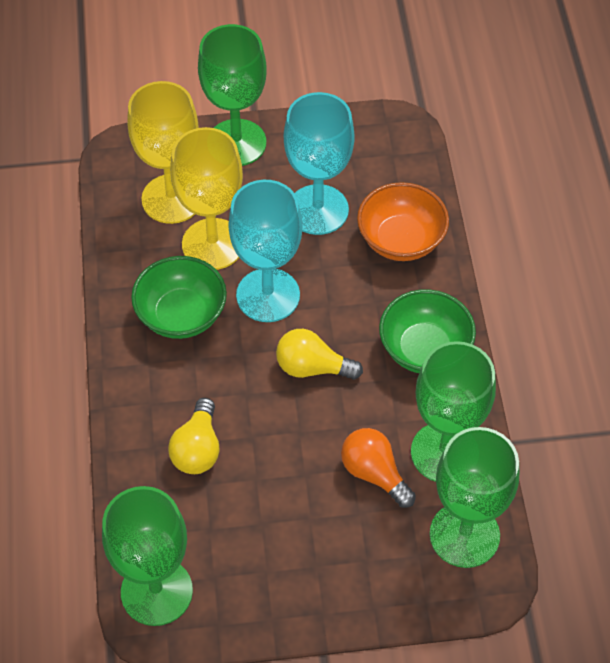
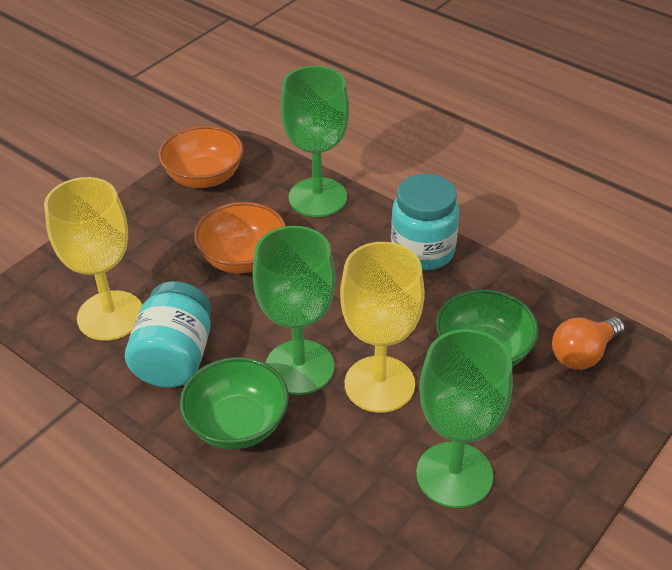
green goblet: [102,486,193,626] [198,24,267,166] [411,341,496,482] [429,427,519,568] = 4 -> [253,226,336,395] [280,66,349,217] [416,329,513,508] = 3
orange bowl: [357,182,449,261] = 1 -> [159,126,244,188] [194,202,286,274] = 2
turquoise goblet: [228,180,303,322] [284,92,355,235] = 2 -> none = 0
turquoise jar: none = 0 -> [125,281,211,388] [391,174,459,270] = 2
yellow light bulb: [168,398,220,474] [276,329,363,380] = 2 -> none = 0

